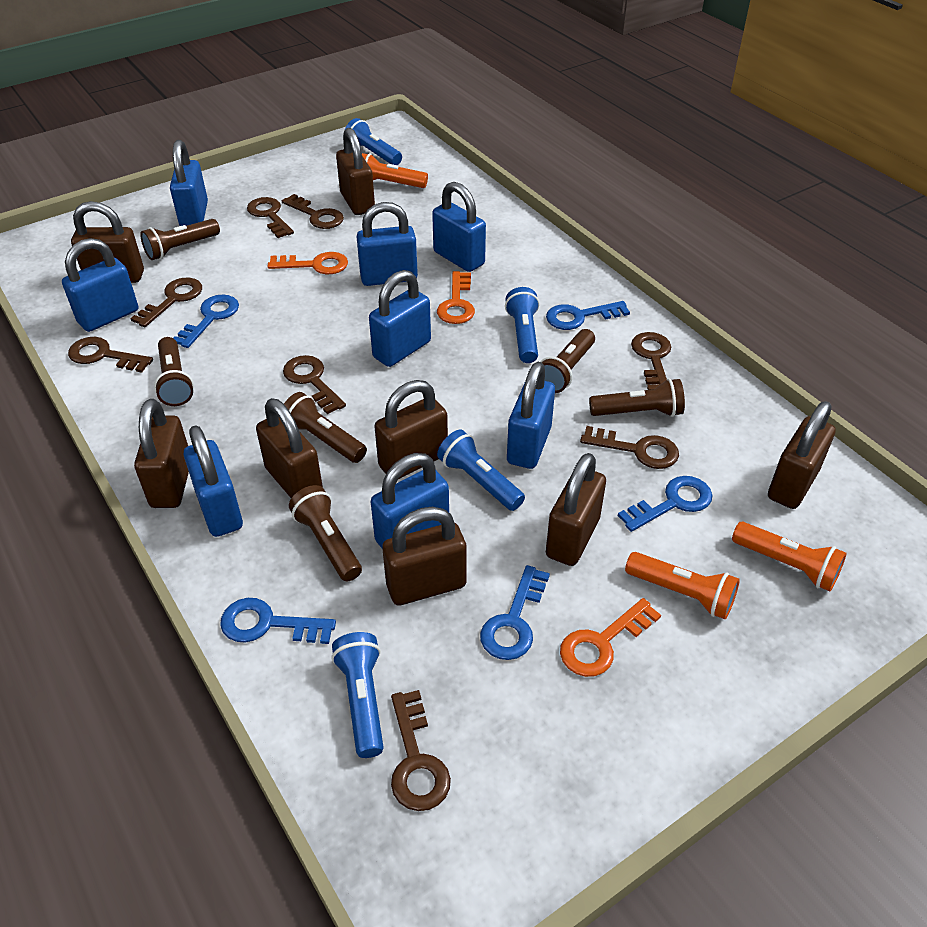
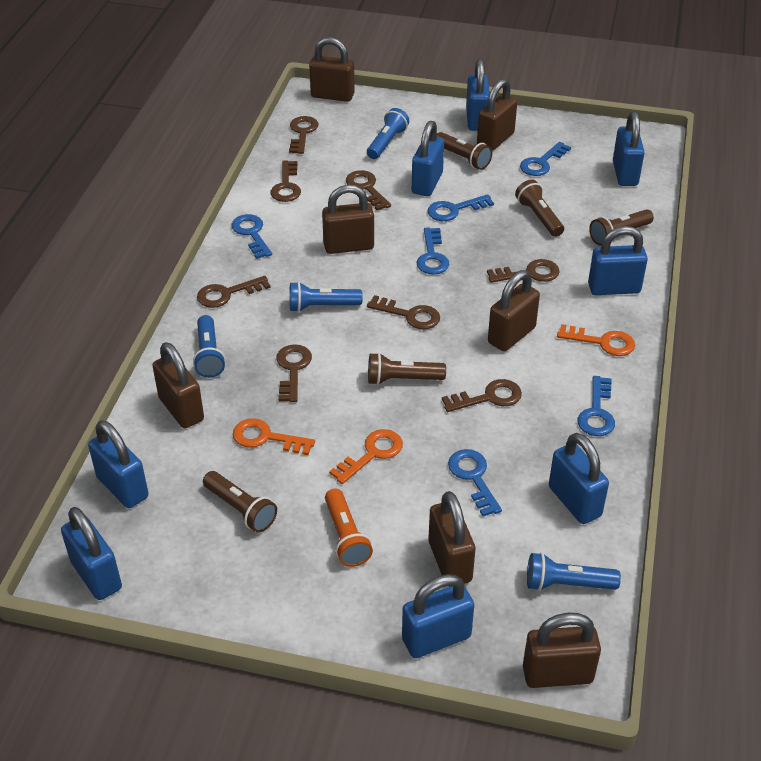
blue key: [173,294,239,348] [220,598,336,644] [480,565,550,660] [546,301,630,330] [618,476,713,532] = 5 -> [231,214,272,259] [416,228,449,275] [428,194,494,221] [448,449,502,517] [520,142,571,176] [577,376,615,436] = 6
brown flashlight: [140,219,220,260] [154,337,194,406] [284,392,367,463] [289,485,362,581] [541,329,595,393] [589,378,685,417] = 6 -> [203,471,277,533] [368,353,446,385] [437,132,492,170] [515,180,564,237] [589,209,654,245] = 5
brown padlock: [71,201,144,283] [134,399,189,508] [256,398,323,498] [336,128,375,215] [374,380,448,479] [382,507,467,606] [546,453,606,566] [768,401,836,509] = 8 -> [152,342,204,428] [309,37,355,102] [322,185,374,254] [428,491,475,587] [477,79,517,151] [488,270,540,351] [523,613,601,688] = 7
orange flashlight: [362,153,428,188] [625,552,740,619] [732,522,847,591] = 3 -> [325,488,373,567] = 1

